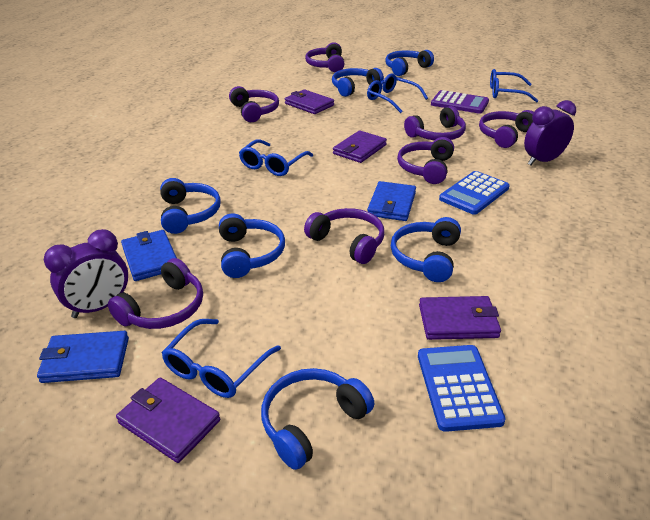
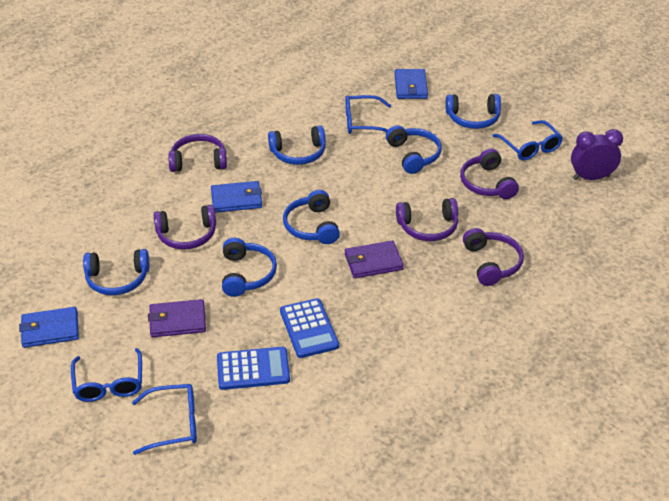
purple calculator: [431,90,489,114] = 1 -> none = 0
purple clock: [44,229,128,318] [524,100,576,165] = 2 -> [571,129,623,180] = 1
purple headphones: [108,258,203,329] [229,86,279,122] [304,208,384,264] [305,42,344,72] [397,137,454,184] [404,106,466,140] [479,110,534,148] = 7 -> [154,205,216,250] [168,134,227,172] [396,198,458,241] [460,148,519,199] [463,228,524,286] = 5
purple wallet: [116,377,220,463] [285,89,334,114] [333,130,387,163] [419,296,501,340] = 4 -> [148,299,206,337] [345,240,404,278] = 2

